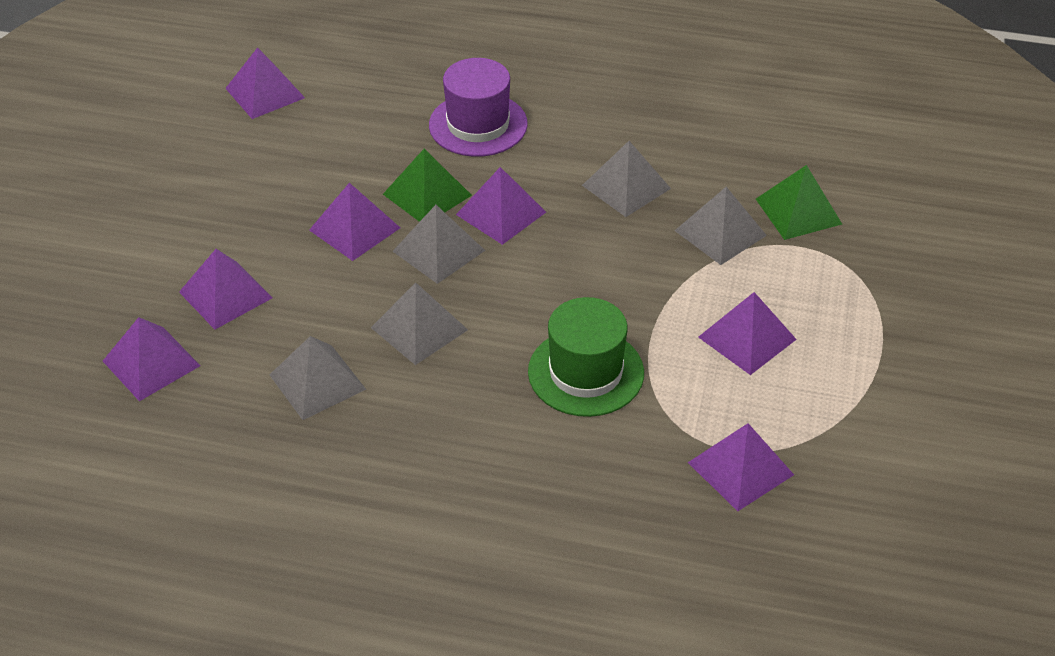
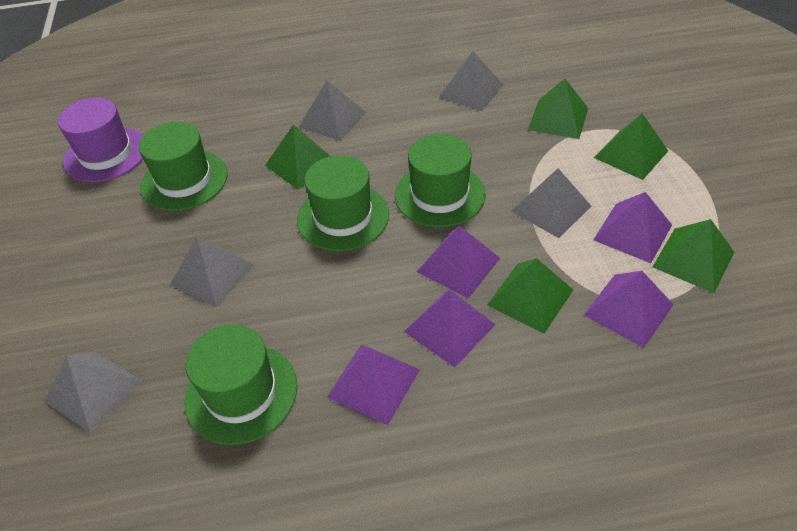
green hat: [528,297,644,417] = 1 -> [139,122,228,211] [184,325,297,445] [297,155,389,251] [395,134,485,228] = 4
green pyramid: [383,149,472,222] [756,165,842,240] = 2 -> [265,124,330,190] [487,258,573,334] [528,78,588,139] [594,113,668,180] [652,219,735,293] = 5
purple pyramid: [103,317,200,401] [179,249,273,330] [225,47,305,119] [309,183,400,261] [456,167,546,245] [688,423,794,511] [698,292,797,375] = 7 -> [327,345,420,425] [404,290,496,367] [417,225,500,298] [584,271,674,348] [593,192,672,263] = 5

